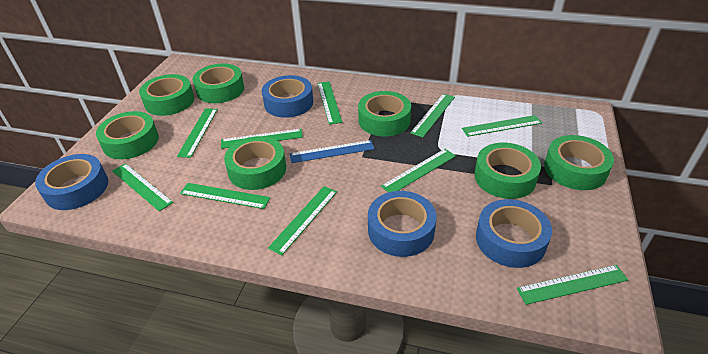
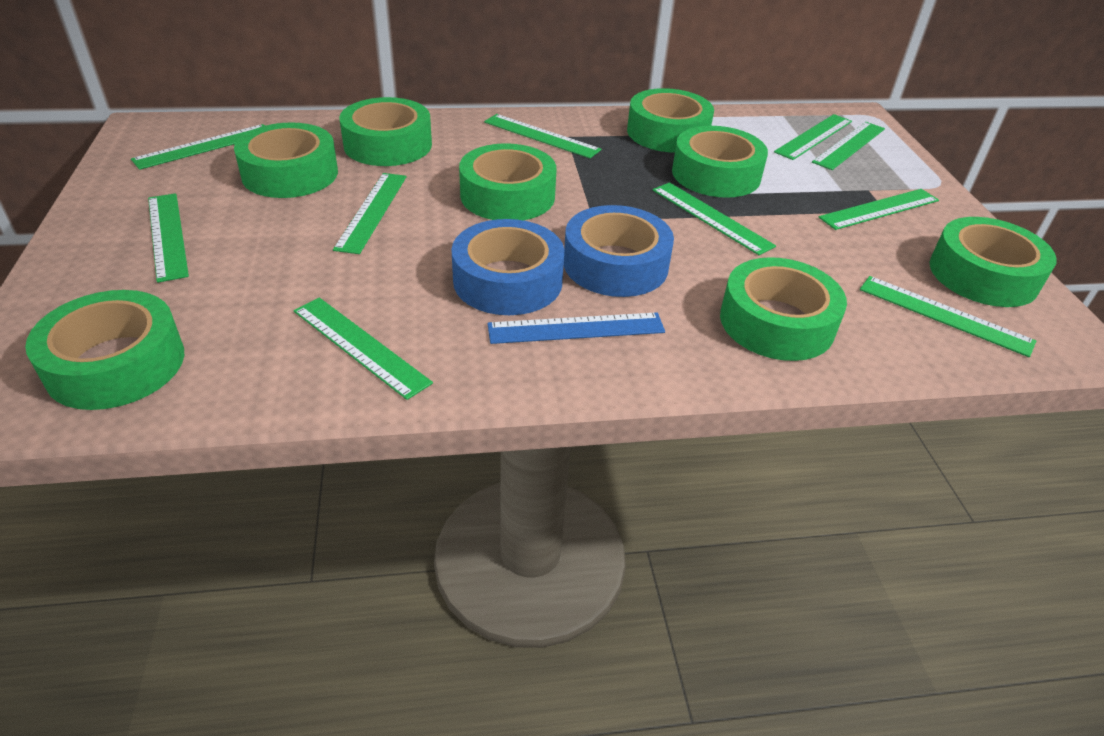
blue tape: [35,154,108,210] [262,75,313,118] [368,191,437,257] [476,199,552,268] = 4 -> [451,219,564,315] [564,205,674,297] = 2
green tape: [96,111,159,159] [139,74,194,116] [193,63,244,103] [224,136,286,190] [358,91,411,137] [474,143,541,199] [544,135,614,190] = 7 -> [25,290,184,410] [234,122,338,198] [339,97,432,166] [459,143,557,220] [627,88,714,153] [672,126,768,198] [720,257,847,361] [929,217,1057,307] = 8

